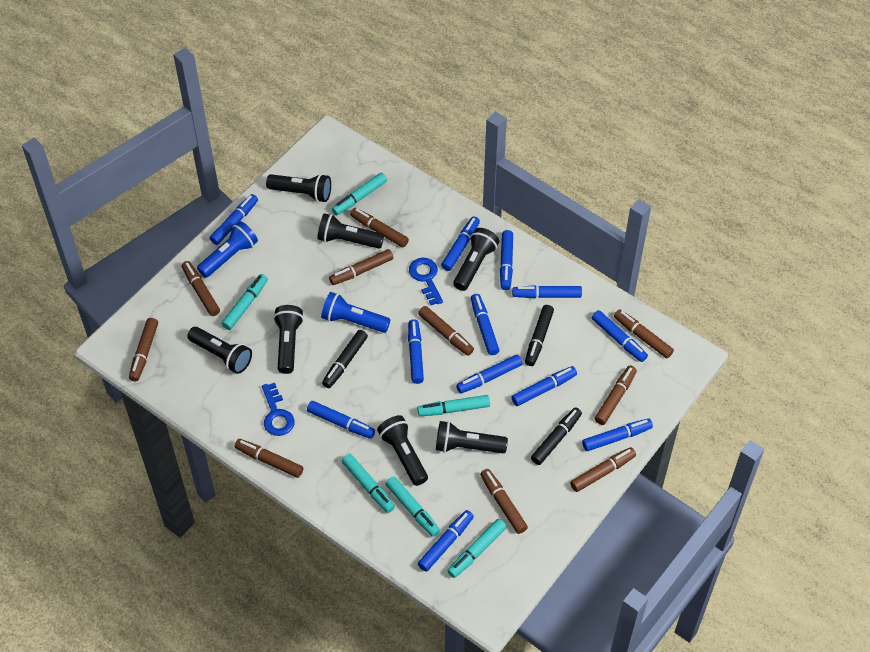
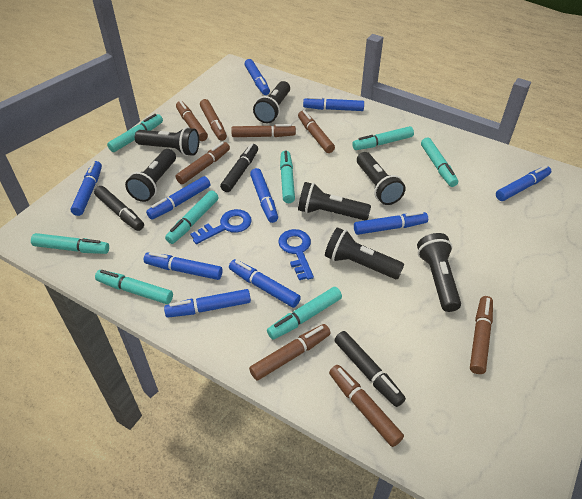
blue flashlight: [197,221,258,278] [321,292,391,333] = 2 -> none = 0
blue marker: [209,194,258,245] [307,401,375,439] [408,319,424,384] [418,510,474,572] [441,216,480,271] [456,355,522,394] [471,294,499,355] [500,230,513,290] [512,285,582,298] [512,366,577,406] [582,419,653,451] [592,310,648,362] = 12 -> [70,161,102,216] [144,252,223,280] [146,176,210,219] [164,289,251,317] [229,259,301,308] [244,59,270,95] [250,168,278,223] [303,97,364,111] [354,211,428,235] [496,165,551,201] = 10
brown marker: [129,318,158,381] [182,261,220,316] [235,439,303,478] [329,249,393,285] [350,208,409,247] [418,306,474,356] [480,469,528,534] [570,447,636,492] [595,366,637,425] [614,309,674,358] = 10 -> [176,101,208,141] [176,142,230,184] [200,99,227,141] [231,124,296,137] [249,324,331,380] [298,110,335,153] [329,365,404,447] [470,296,493,374] = 8
turquoise marker: [221,274,268,330] [332,173,387,215] [342,454,395,513] [385,476,440,537] [417,395,490,416] [447,519,507,578] = 6 -> [31,233,109,254] [95,270,173,304] [107,114,163,152] [165,190,219,244] [267,287,342,340] [280,150,295,203] [352,126,414,150] [421,138,458,187] = 8

